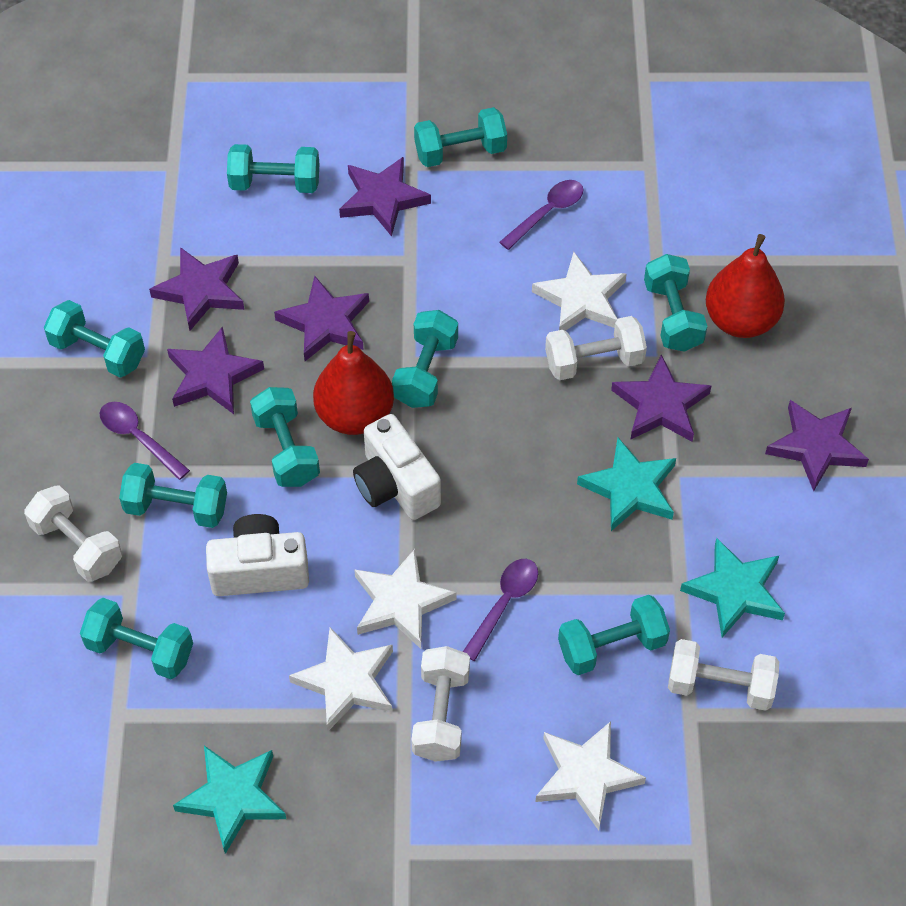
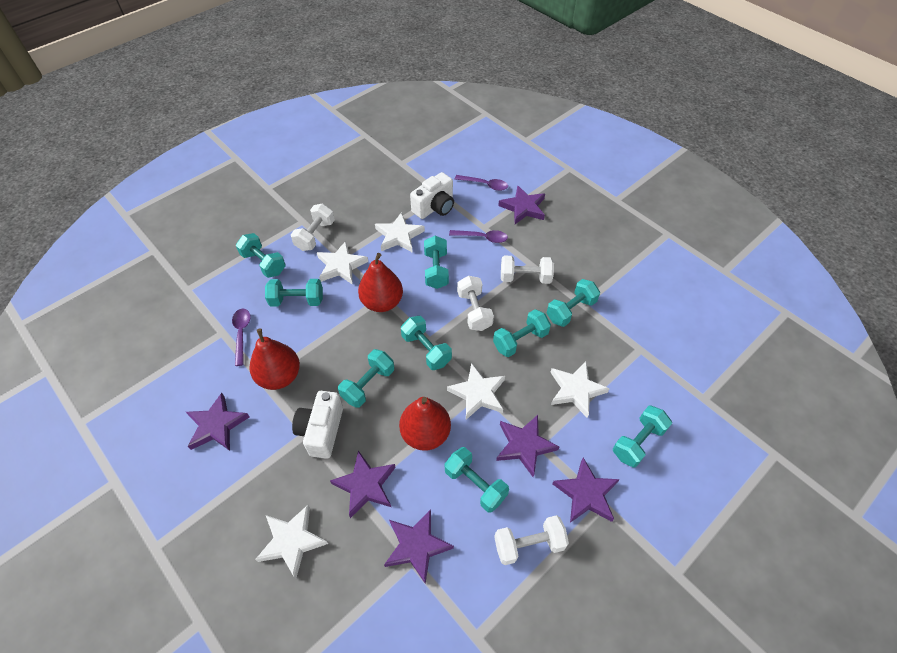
red pear: [313,331,394,435] [706,234,785,338] = 2 -> [249,328,300,390] [358,253,403,312] [399,397,451,451] = 3
turquoise star: [173,746,286,854] [577,438,676,531] [680,538,785,638] = 3 -> none = 0
white star: [289,627,393,731] [354,549,456,649] [532,252,627,331] [536,721,646,831] = 4 -> [255,505,328,579] [317,241,368,285] [375,212,425,253] [447,363,505,420] [550,362,610,418] = 5

